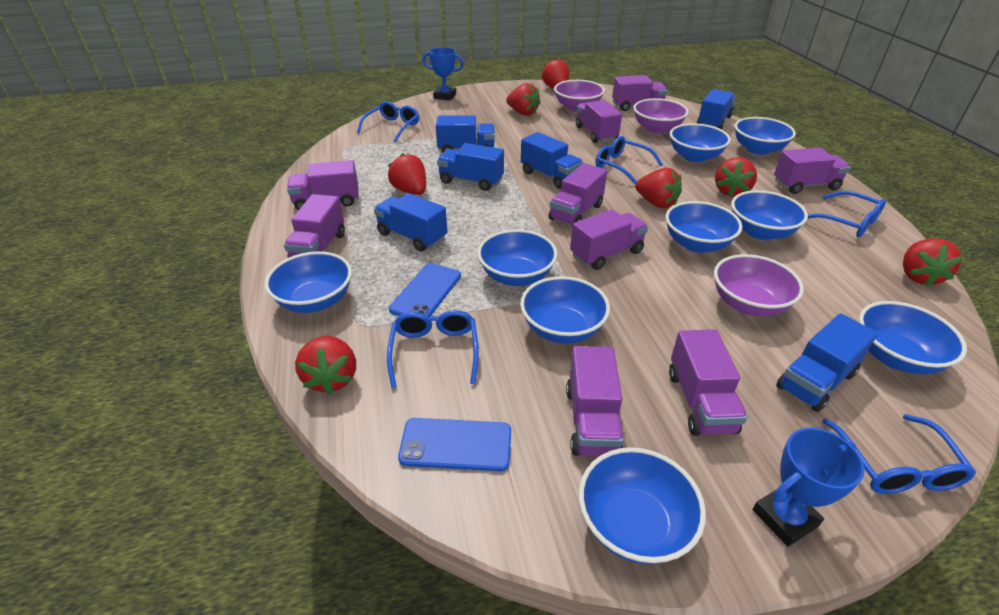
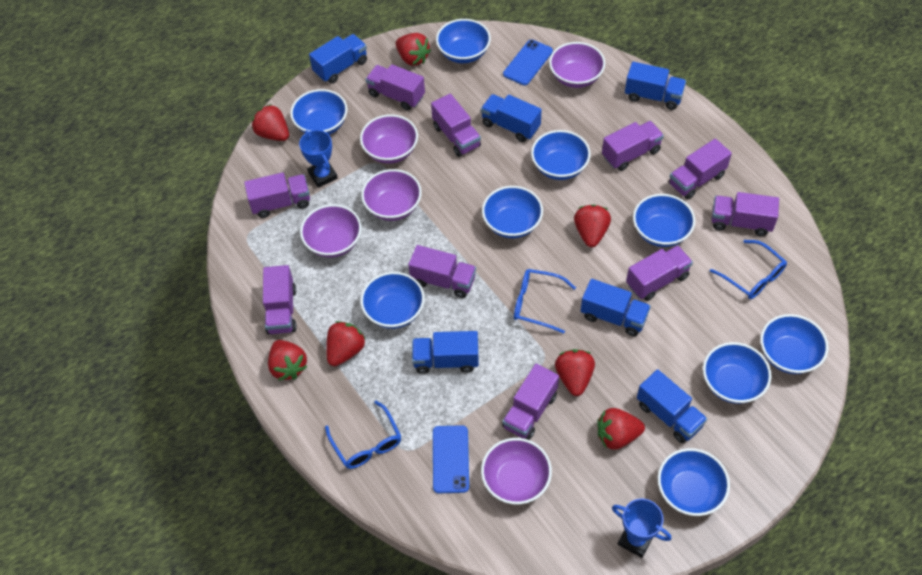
blue glasses: [357,101,419,142] [387,310,479,388] [596,136,663,185] [808,191,886,237] [822,414,976,494] = 5 -> [325,401,401,469] [514,269,576,334] [710,240,787,299] = 3
purple bowl: [554,80,605,112] [633,98,689,134] [714,254,804,316] = 3 -> [300,204,362,258] [360,114,418,164] [361,169,422,221] [481,438,552,505] [549,42,605,88] = 5
purple truck: [284,194,345,258] [287,160,359,210] [549,163,607,225] [566,346,624,456] [570,209,648,270] [576,100,622,143] [612,75,667,111] [669,329,748,436] [774,148,851,194] = 9 -> [244,172,310,218] [263,265,297,334] [366,64,425,111] [408,245,476,298] [431,94,481,157] [502,364,559,440] [602,121,664,171] [626,245,693,301] [669,139,732,200] [712,192,779,236] = 10

